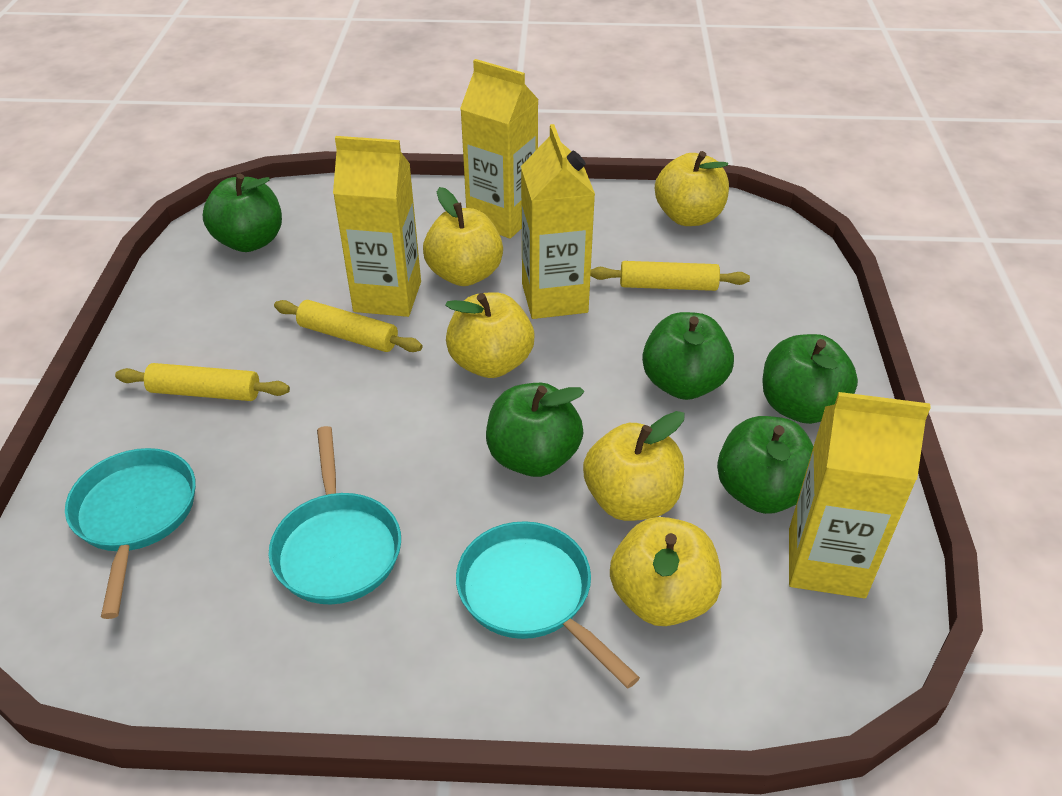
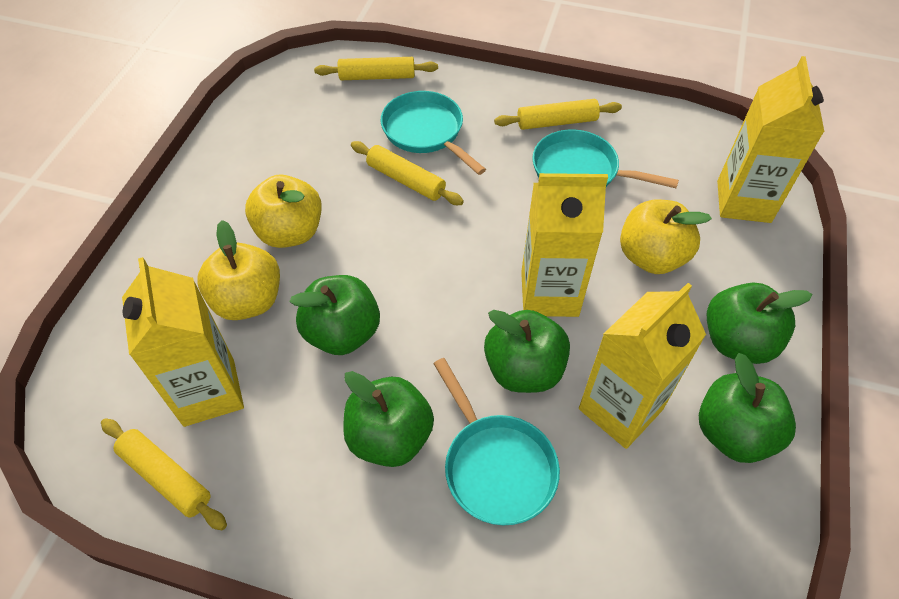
yellow apple: [423,187,503,286] [445,292,534,378] [583,411,685,521] [610,517,722,626] [655,151,729,226] = 5 -> [197,220,280,320] [245,175,322,248] [620,199,712,274] = 3
yellow rolling pin: [115,363,290,401] [274,300,423,352] [590,261,750,291] = 3 -> [101,418,227,530] [314,57,438,80] [351,141,464,205] [494,99,622,130] = 4

